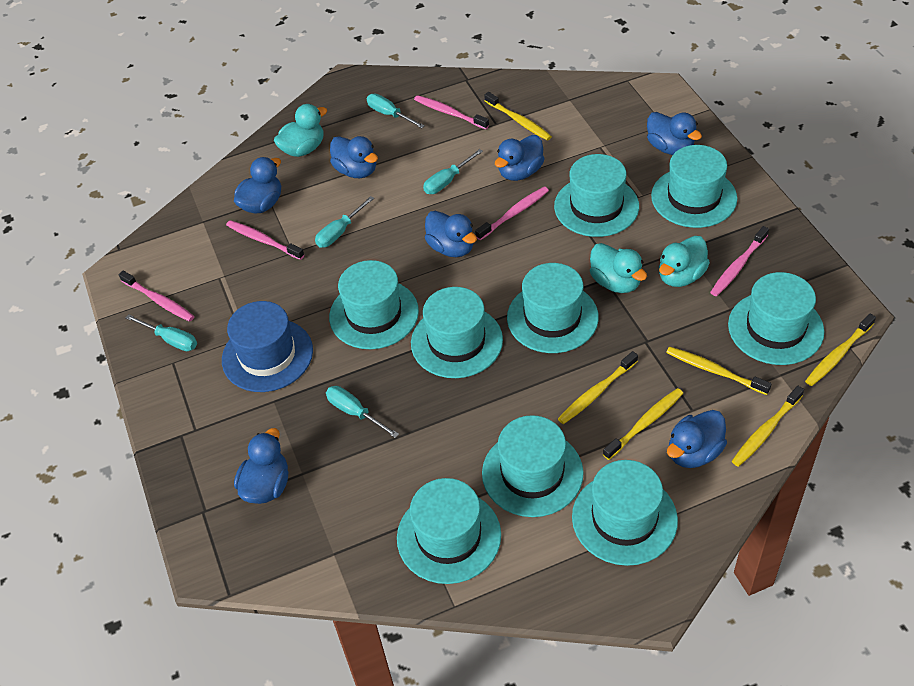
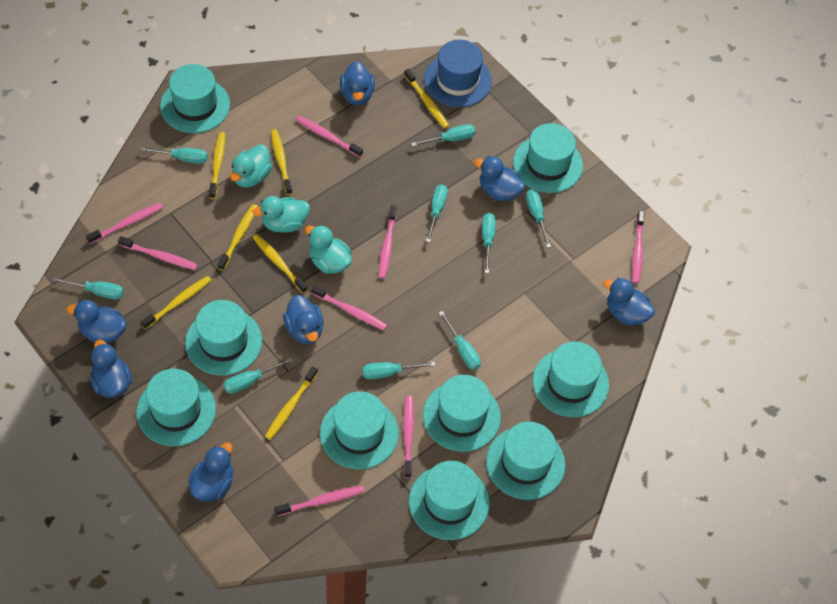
pink toothbrush: [119,271,194,322] [226,220,304,260] [414,95,489,129] [475,187,549,240] [710,226,769,296] = 5 -> [86,203,163,244] [118,236,198,270] [275,485,365,516] [296,116,363,157] [311,285,387,330] [379,205,397,279] [403,396,414,478] [632,211,645,284] = 8
turquoise screwdriver: [125,314,197,351] [315,196,374,248] [326,386,399,438] [367,94,425,128] [423,149,483,194] = 5 -> [53,277,124,299] [140,147,208,164] [223,358,293,394] [362,362,436,379] [411,124,475,147] [426,185,448,242] [439,311,481,370] [482,213,496,273] [526,189,551,248] = 9
yellow toothbrush: [484,92,552,141] [558,351,638,424] [603,388,683,460] [666,347,772,395] [732,386,804,467] [805,313,876,386] = 6 -> [141,276,211,329] [209,132,225,199] [217,204,258,271] [253,234,308,293] [265,366,318,440] [271,129,293,195] [404,69,449,128] = 7

